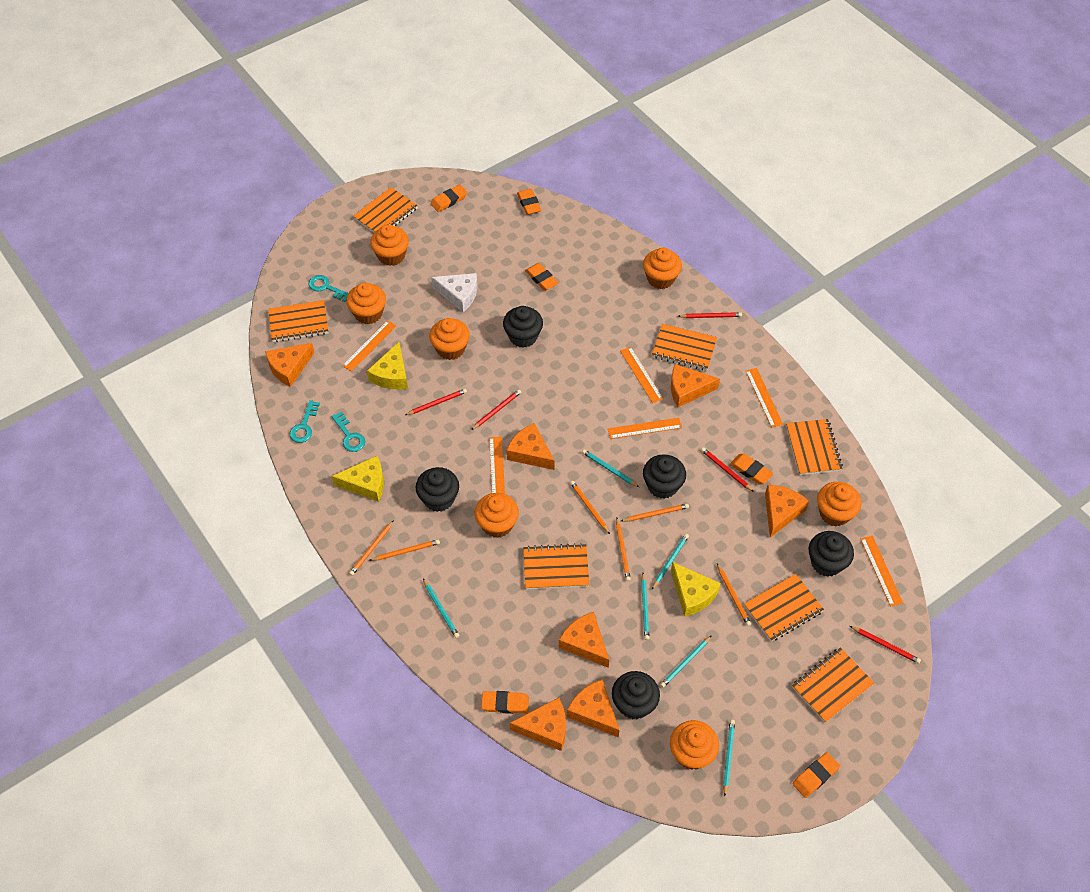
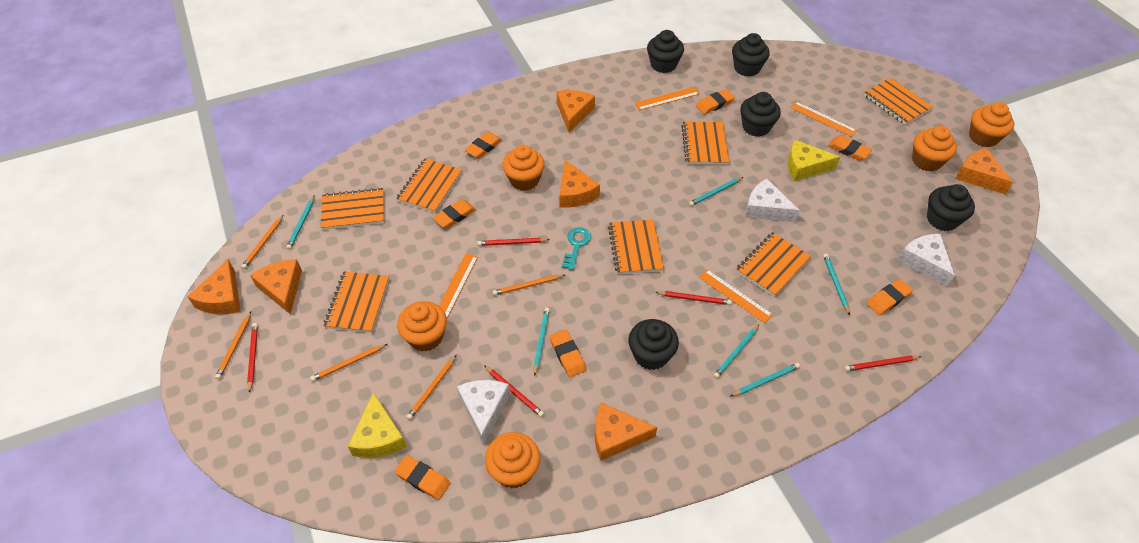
orange cheese: [265,343,315,387] [506,423,555,470] [510,697,566,751] [559,612,609,668] [567,679,620,738] [671,364,720,407] [765,485,809,538] = 7 -> [187,259,241,314] [250,259,302,315] [557,90,595,133] [559,160,600,208] [595,402,657,461] [955,148,1013,194] = 6
orange cupcake: [346,283,386,324] [370,224,409,266] [429,318,470,360] [475,493,519,538] [643,248,682,289] [670,720,719,770] [817,482,861,527] = 7 -> [397,301,447,352] [485,432,540,488] [502,145,545,191] [912,126,957,171] [969,102,1014,147] = 5
orange eraser: [431,185,467,212] [481,691,529,714] [517,189,542,215] [525,263,559,291] [730,454,773,484] [792,752,840,798] = 6 -> [394,455,451,500] [433,199,476,228] [465,132,502,158] [550,329,586,377] [696,89,735,114] [828,135,872,161] [866,279,913,316] = 7
orange pencil: [349,520,394,576] [369,539,440,561] [570,481,610,534] [616,518,631,581] [621,504,689,521] [717,563,751,626] = 6 -> [215,312,251,379] [241,215,283,269] [310,344,387,382] [407,355,456,420] [493,275,565,295] = 5
orange ruler: [342,320,396,371] [489,437,505,494] [608,418,682,439] [620,347,663,403] [746,368,783,427] [861,536,903,607] = 6 -> [439,254,478,318] [635,87,699,110] [699,269,773,323] [790,102,857,137] = 4
turquoise key: [290,400,320,443] [309,275,348,302] [331,411,365,452] = 3 -> [562,227,591,270] = 1
white cheese: [431,273,477,312] = 1 -> [457,380,510,444] [745,179,800,222] [898,234,955,287] = 3
yellow cheese: [332,456,384,502] [367,342,408,389] [671,562,721,617] = 3 -> [348,392,407,458] [788,140,840,181] = 2

